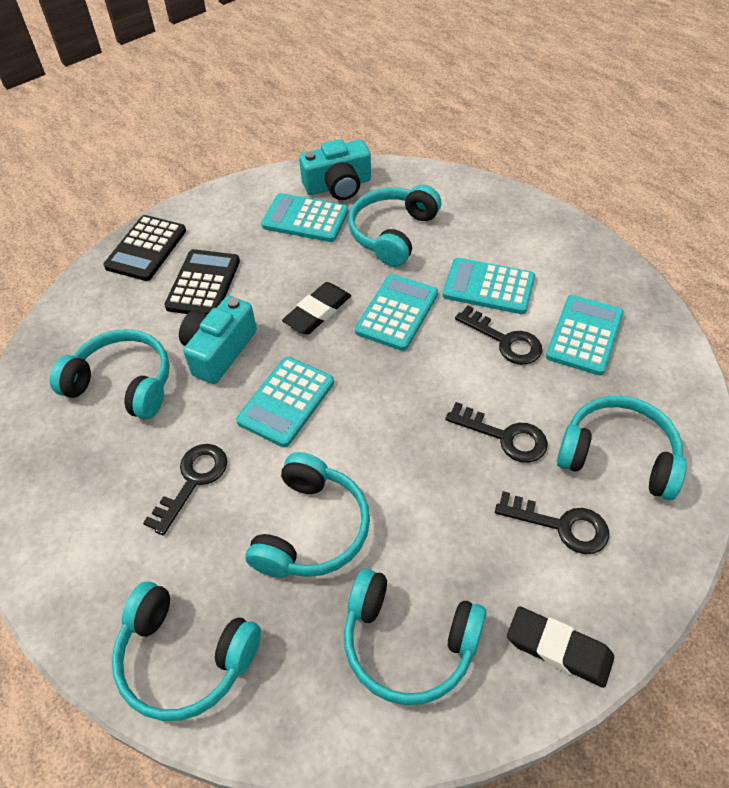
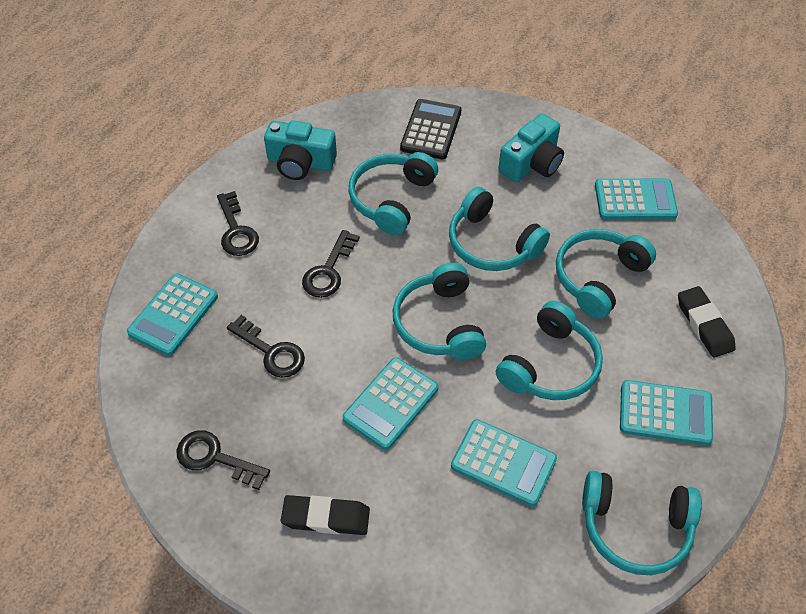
black calculator: [104,215,186,281] [164,249,240,314] = 2 -> [400,99,462,159] = 1

